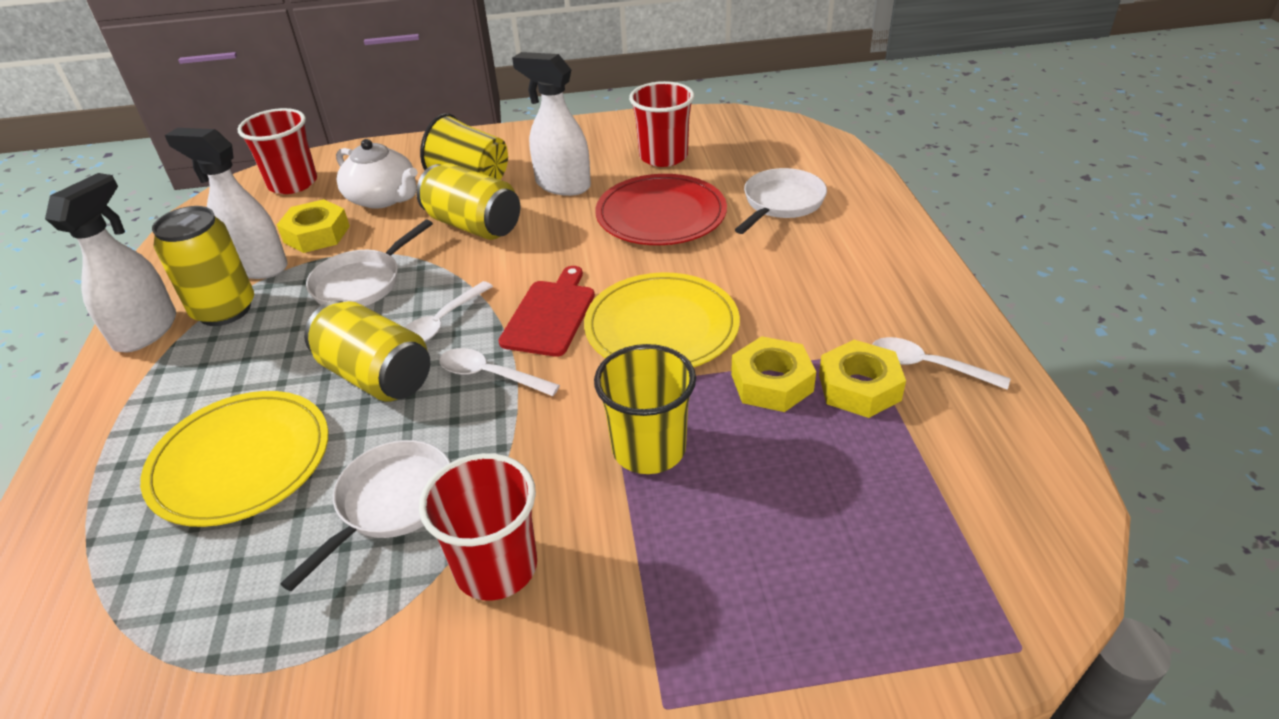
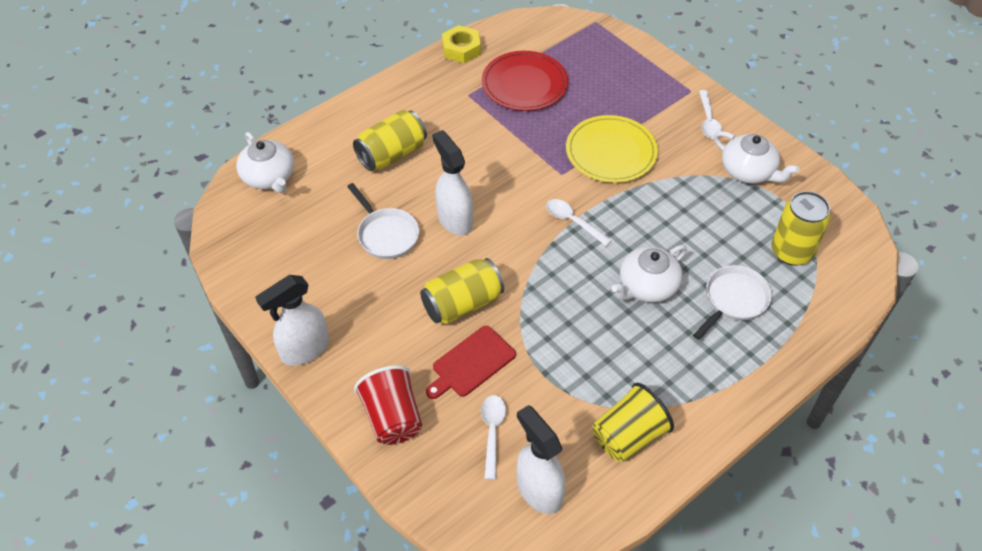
red cup: [238,108,317,194] [419,453,537,601] [629,81,694,167] = 3 -> [354,365,422,445] = 1
white pan: [280,440,450,591] [306,219,433,306] [735,168,827,234] = 3 -> [347,183,419,259] [693,265,772,340] = 2
white teapot: [336,139,418,209] = 1 -> [236,132,294,193] [611,245,687,302] [714,131,799,184] = 3
yellow cup: [420,113,508,180] [594,344,696,474] = 2 -> [593,383,674,462] = 1
yellow nut: [277,199,350,253] [731,336,816,412] [819,340,906,418] = 3 -> [442,25,481,63] = 1
yellow plate: [140,391,329,527] [584,272,740,367] = 2 -> [566,115,658,183] = 1

